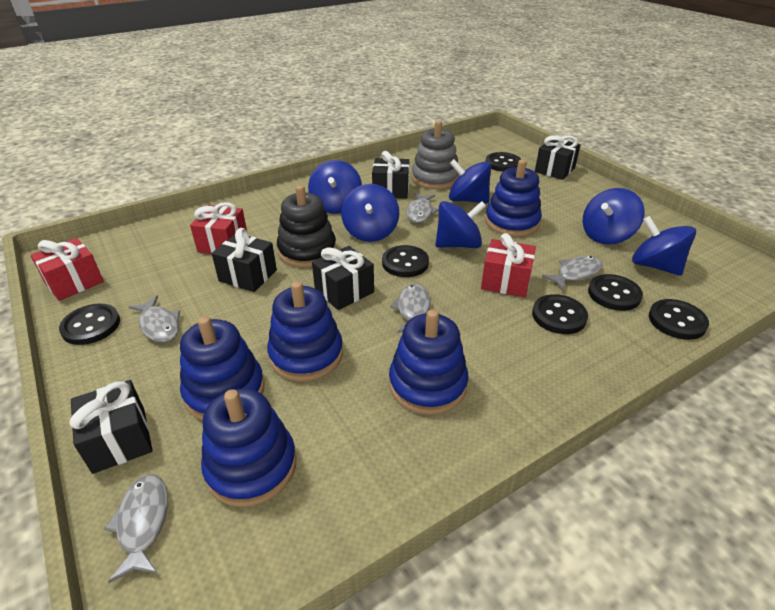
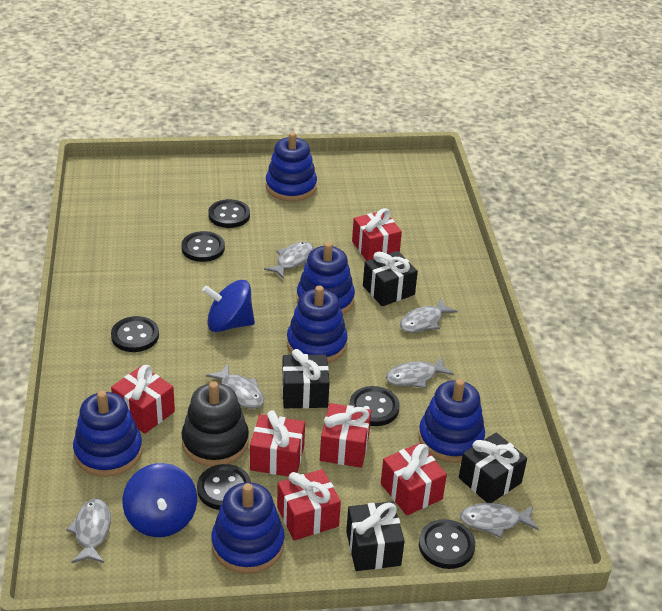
black gift: [70,380,152,474] [212,228,277,292] [312,246,374,310] [372,151,409,199] [535,135,581,180] = 5 -> [282,349,330,408] [346,501,405,571] [363,251,418,306] [459,432,527,503] = 4
blue spinning top: [308,160,362,214] [341,184,399,242] [436,201,486,248] [449,159,491,203] [583,188,645,245] [632,216,696,276] = 6 -> [123,463,197,537] [202,280,255,332] = 2
blue stacking toy: [180,316,265,420] [201,388,297,507] [267,281,343,381] [389,309,468,415] [485,159,542,237] = 5 -> [73,391,143,477] [211,482,285,574] [266,132,317,201] [287,285,348,363] [297,242,355,315] [419,379,485,463] = 6
grey fish: [104,474,168,583] [129,296,180,342] [390,284,431,333] [406,193,439,223] [542,256,602,290] = 5 -> [66,498,111,563] [206,364,264,409] [264,242,314,279] [386,357,454,388] [400,298,458,333] [460,503,539,538] = 6
grey stacking toy: [412,121,459,189] = 1 -> none = 0
red gift: [30,238,104,301] [190,202,247,254] [481,233,536,297] = 3 -> [111,365,175,434] [250,410,305,476] [277,469,341,540] [320,403,371,468] [352,208,402,261] [381,443,447,516] = 6

